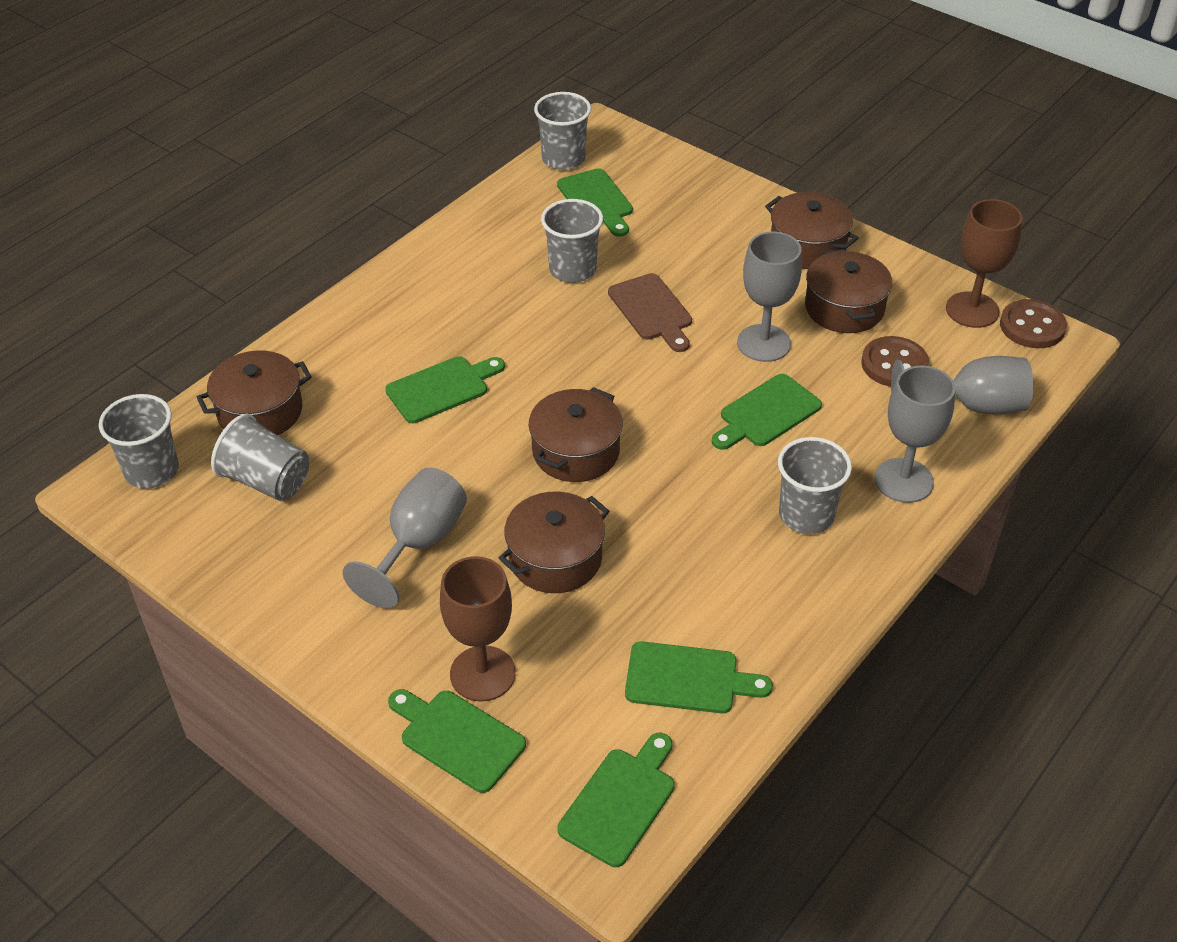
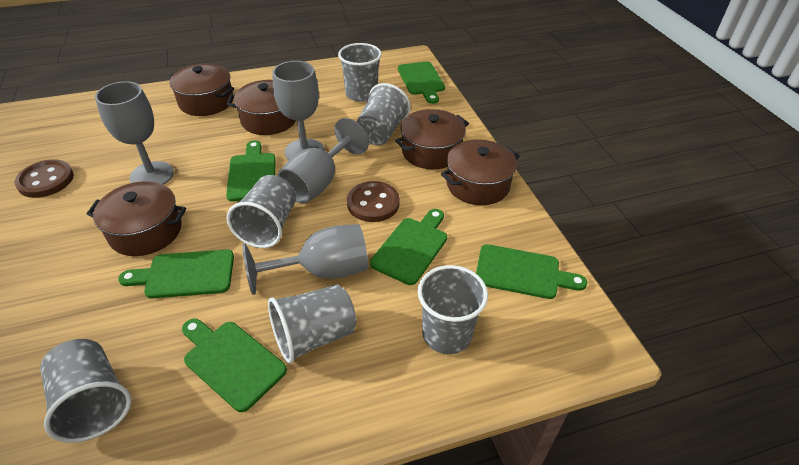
brown cutting board: [608,273,692,352] = 1 -> none = 0
brown goblet: [440,556,516,702] [946,199,1023,328] = 2 -> none = 0
grey cup: [99,394,179,489] [211,414,309,501] [534,92,591,170] [541,199,603,283] [778,437,852,534] = 5 -> [40,339,131,443] [227,175,296,248] [268,284,356,364] [338,43,382,102] [356,83,411,145] [418,265,488,354] = 6

